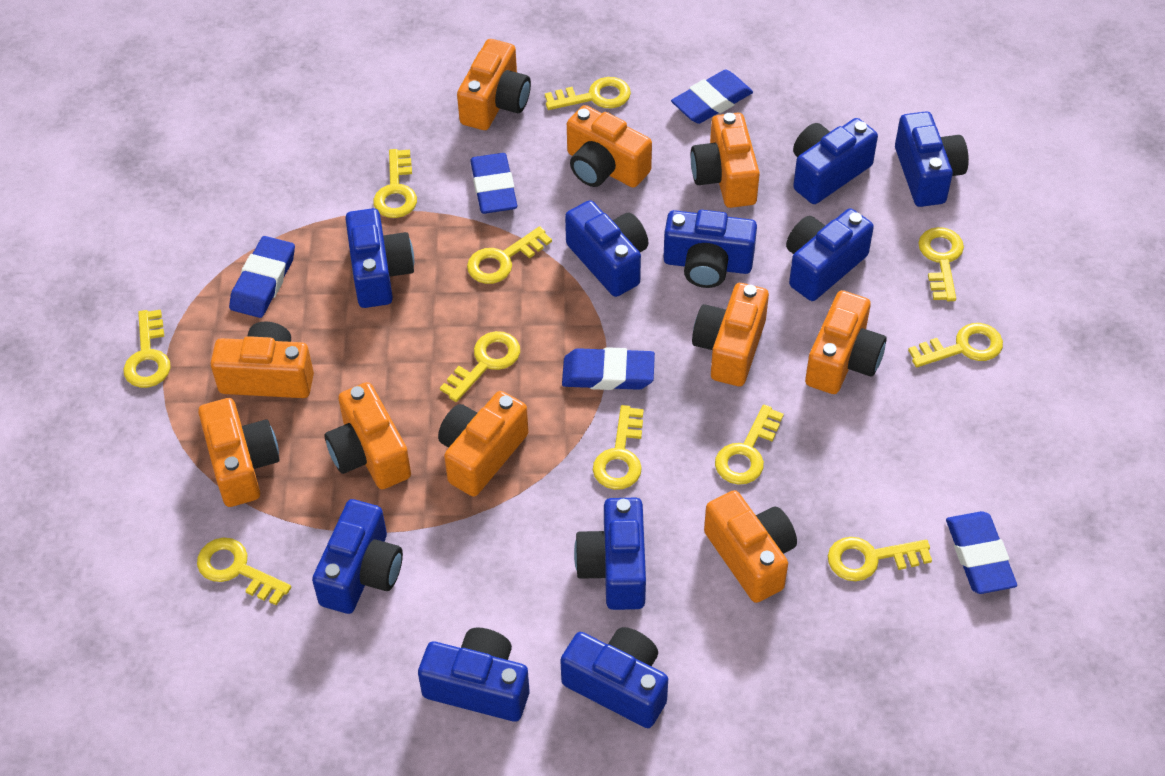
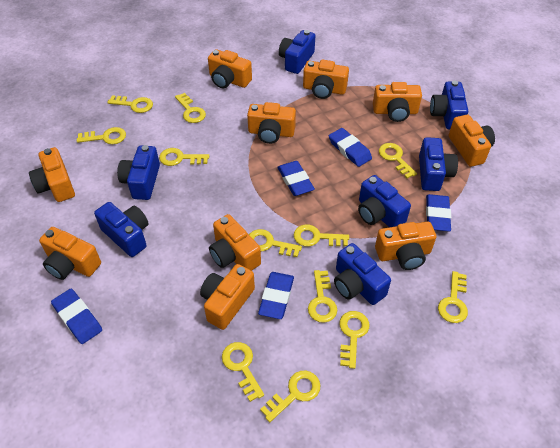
blue camera: [312,499,403,614] [345,208,414,308] [418,628,529,722] [560,627,668,728] [565,200,648,297] [574,498,646,610] [663,210,757,288] [786,208,874,301] [793,118,878,204] [895,111,969,207] = 10 -> [94,202,149,257] [117,145,160,200] [279,30,315,74] [334,243,391,305] [358,175,411,227] [419,137,458,191] [430,81,468,129] = 7
yellow key: [123,310,171,388] [197,538,291,606] [373,149,417,218] [440,331,520,402] [467,226,552,284] [545,77,631,110] [593,405,644,490] [715,404,784,485] [828,537,932,581] [908,323,1003,368] [918,227,964,301] = 11 -> [77,127,126,144] [107,95,153,113] [159,148,209,166] [175,93,206,123] [222,342,264,402] [249,229,302,257] [260,371,320,422] [294,224,349,247] [308,270,337,323] [339,311,369,369] [379,143,417,178] [438,271,468,323] = 12

